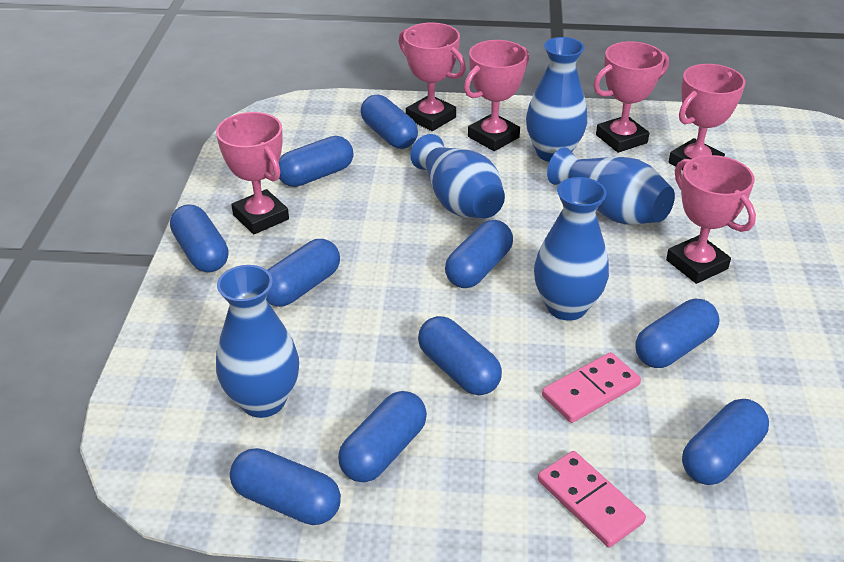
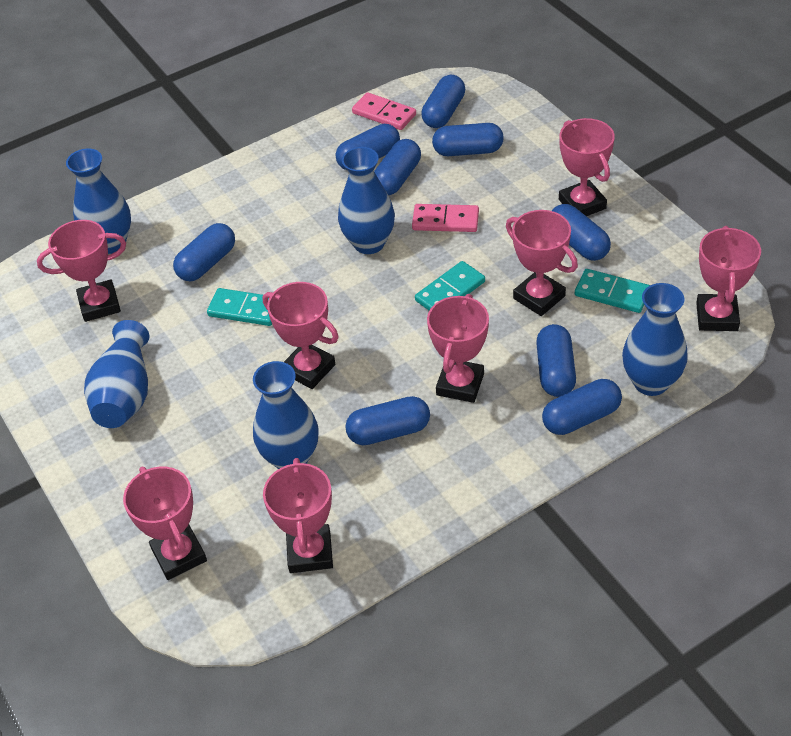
blue capsule: [170,204,228,272] [230,448,341,525] [266,239,340,307] [279,136,354,187] [338,391,427,482] [361,95,418,149] [418,316,502,395] [445,220,513,288] [635,299,720,368] [682,399,769,485] = 10 -> [173,223,235,281] [336,124,400,170] [345,396,430,445] [374,139,421,195] [421,75,465,128] [432,123,504,156] [536,324,576,397] [542,379,622,435] [552,204,611,261] = 9
pink trophy: [216,112,289,234] [399,23,466,131] [464,40,529,151] [593,41,669,153] [666,155,756,284] [669,64,745,170] = 6 -> [37,220,126,322] [123,467,207,580] [263,282,339,389] [263,458,333,573] [427,294,489,403] [506,210,578,316] [559,118,615,216] [696,226,761,331] = 8
turquoise domino: none = 0 -> [207,288,272,326] [415,261,485,310] [575,269,650,313] = 3

